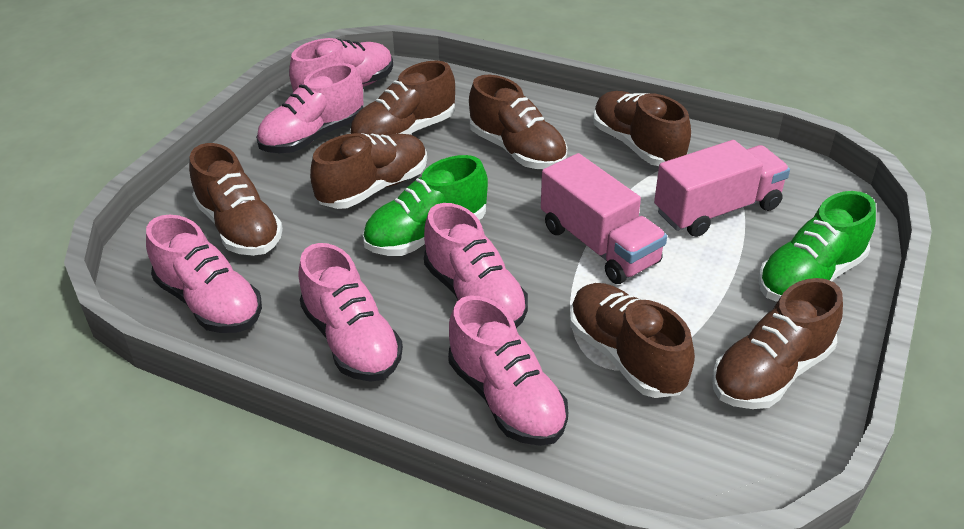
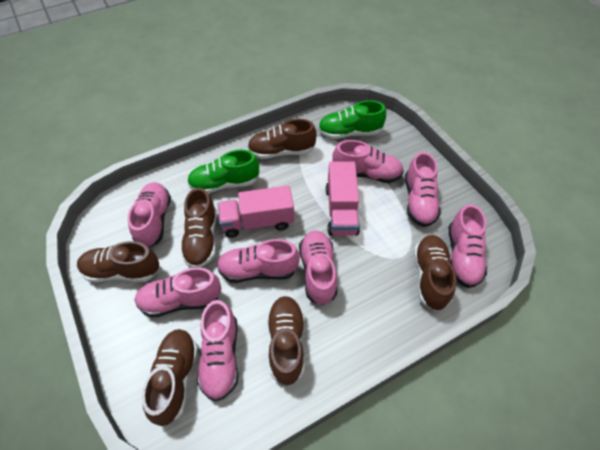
brown shoe: [189,143,283,256] [310,133,427,209] [349,61,455,136] [469,75,567,169] [570,283,695,398] [593,91,691,166] [712,278,843,409] = 7 -> [77,241,159,282] [142,329,198,426] [180,188,217,268] [247,119,317,159] [267,296,304,385] [414,235,456,311] = 6
pink shoe: [146,215,262,333] [256,63,363,153] [289,38,393,92] [299,243,403,382] [424,203,528,328] [448,296,568,446] = 6 -> [128,182,171,247] [135,267,221,318] [197,300,239,402] [217,239,300,283] [299,230,337,305] [332,140,404,183] [405,152,441,227] [449,204,487,288] = 8

